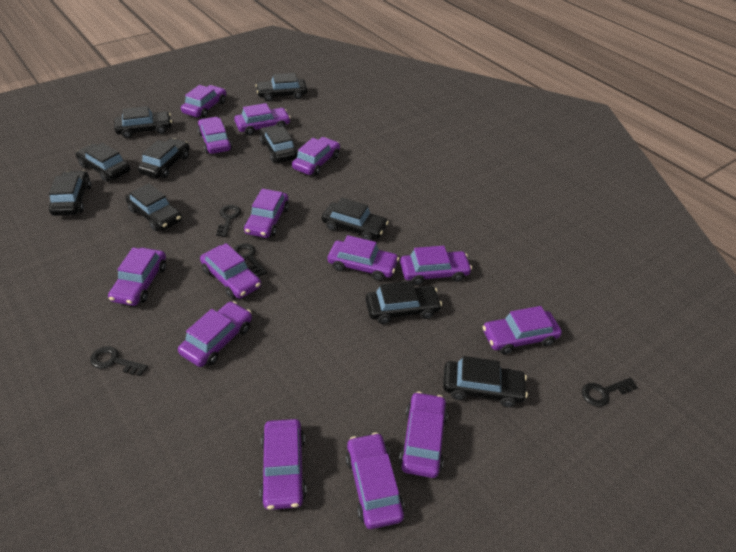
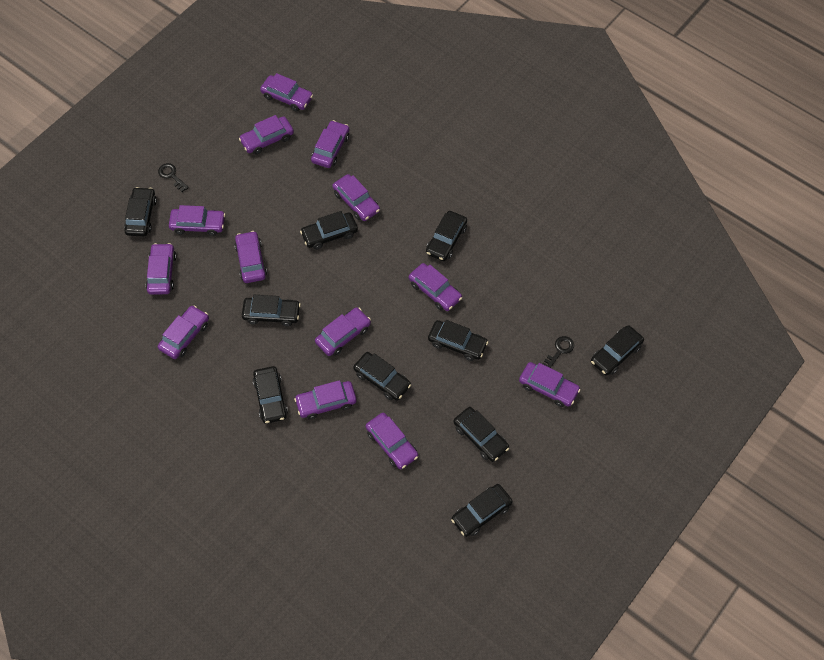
black key: [90,346,148,376] [216,205,241,237] [234,243,267,277] [582,378,638,407] = 4 -> [158,163,189,192] [543,336,574,368] = 2
purple car: [108,247,166,306] [178,301,252,367] [181,85,226,118] [197,117,232,154] [200,243,261,299] [234,103,291,135] [244,188,289,238] [260,419,306,510] [292,137,340,176] [327,235,399,281] [346,432,404,529] [399,392,448,478] [400,246,472,285] [483,306,562,354] = 14 -> [146,243,176,295] [158,305,209,359] [169,205,225,236] [234,231,267,283] [239,115,294,154] [260,73,313,111] [294,380,357,420] [311,120,349,168] [315,307,371,356] [332,174,380,221] [366,413,418,469] [409,263,462,311] [519,362,581,407] = 13

